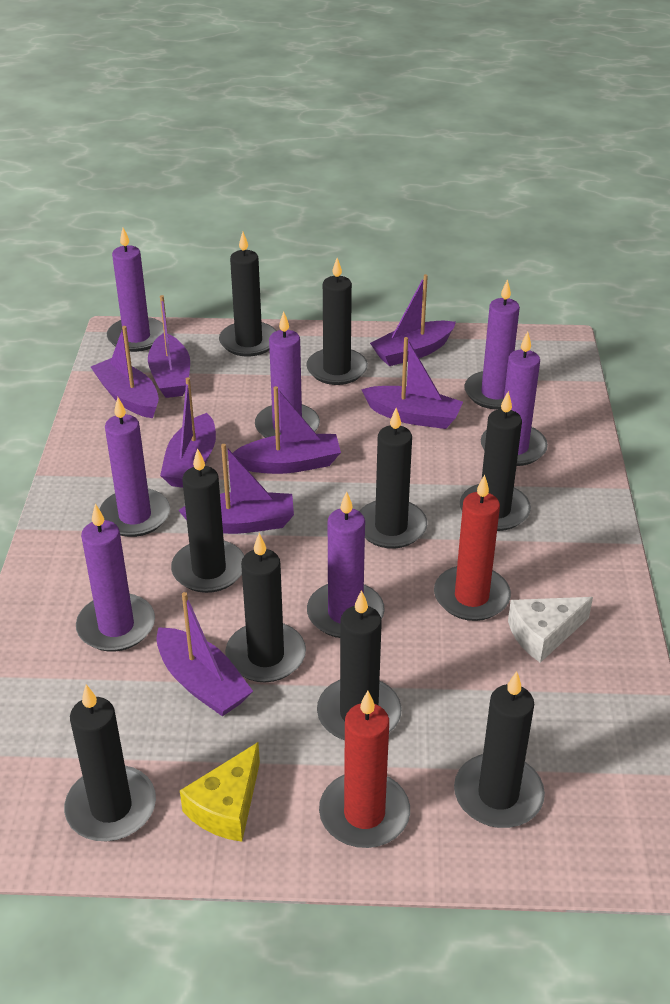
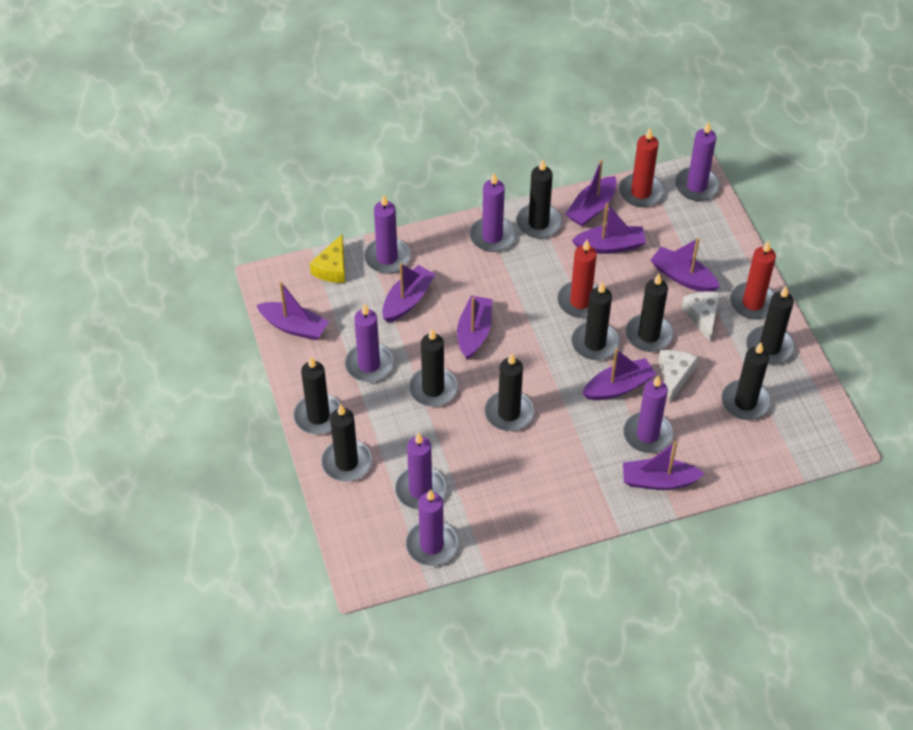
red candle: [319,691,410,848] [434,475,511,621] = 2 -> [557,240,598,318] [619,128,664,207] [730,240,776,320] = 3
white cheese: [508,597,593,663] = 1 -> [658,350,698,402] [682,291,720,342] = 2

